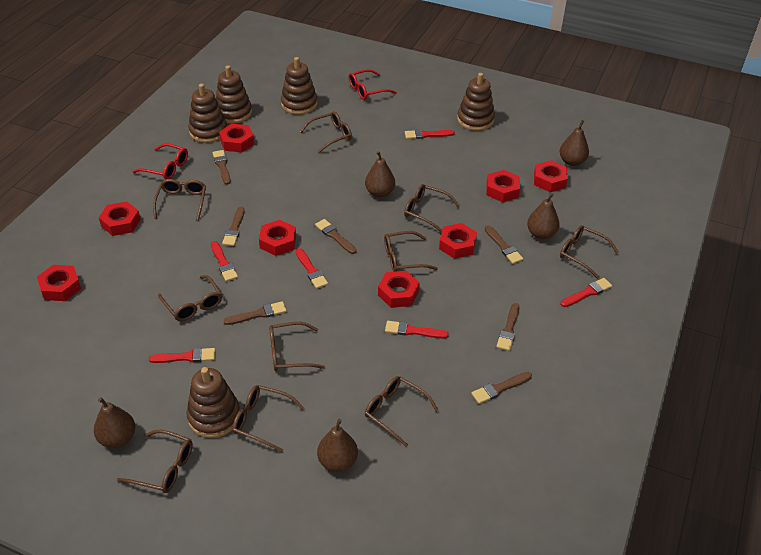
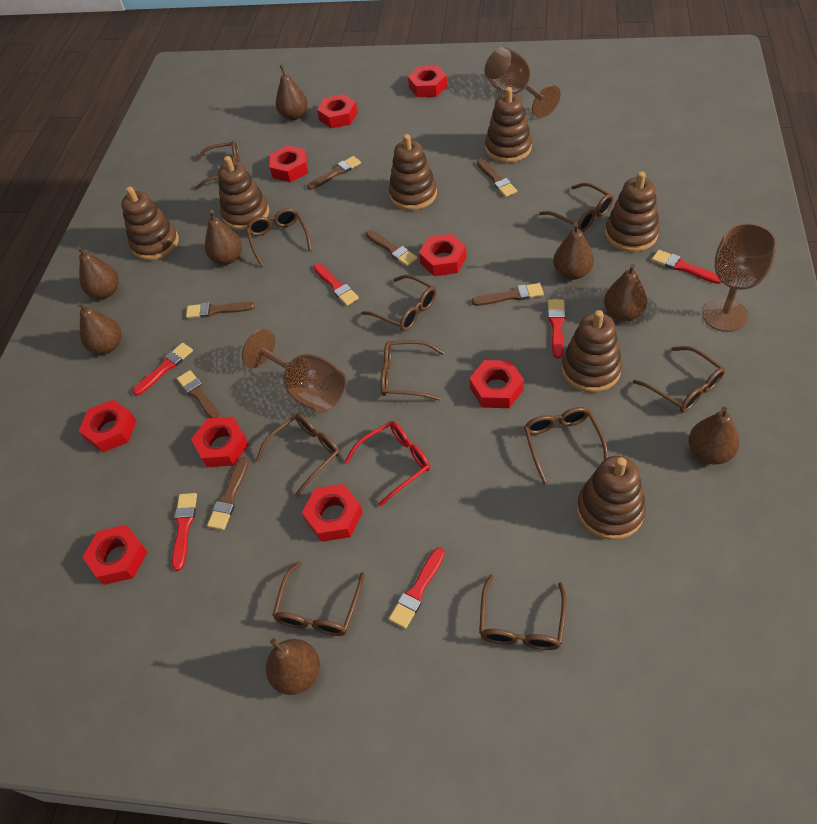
brown goblet: none = 0 -> [242,329,346,413] [485,47,561,118] [703,223,777,332] = 3
brown pear: [94,397,135,448] [317,419,358,472] [365,151,395,197] [527,193,560,239] [559,120,589,166] = 5 -> [76,302,122,354] [77,246,119,299] [205,210,242,265] [266,638,320,695] [276,65,308,120] [553,222,594,280] [604,264,647,321] [688,407,740,464] = 8
brown stacking toy: [186,367,240,438] [188,84,227,143] [216,65,252,124] [281,57,318,114] [457,73,495,131] = 5 -> [121,187,179,260] [218,156,269,230] [389,134,437,210] [485,87,532,163] [561,310,622,393] [577,456,646,540] [605,171,660,252] = 7
red glasses: [132,143,188,179] [349,69,397,100] = 2 -> [345,421,430,507] = 1
red nut: [37,265,81,301] [99,202,141,236] [219,124,254,152] [259,220,296,256] [378,271,420,308] [439,223,477,259] [486,170,520,202] [534,160,568,192] = 8 -> [79,400,136,452] [82,525,147,585] [191,417,249,467] [270,145,308,182] [302,484,363,542] [317,94,358,129] [408,66,447,97] [419,234,467,276] [470,360,524,408] = 9

